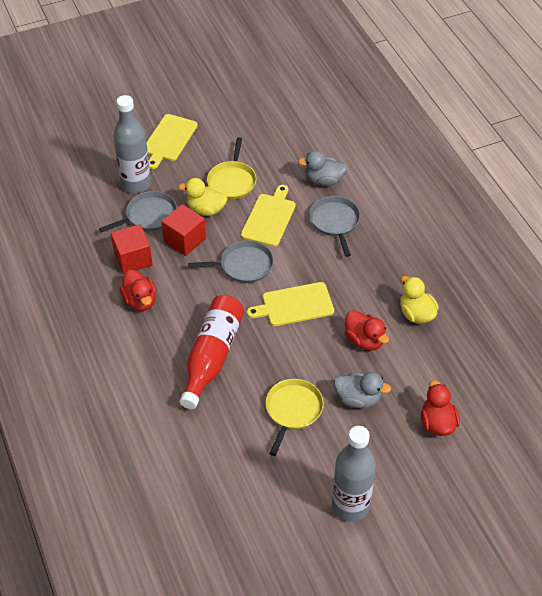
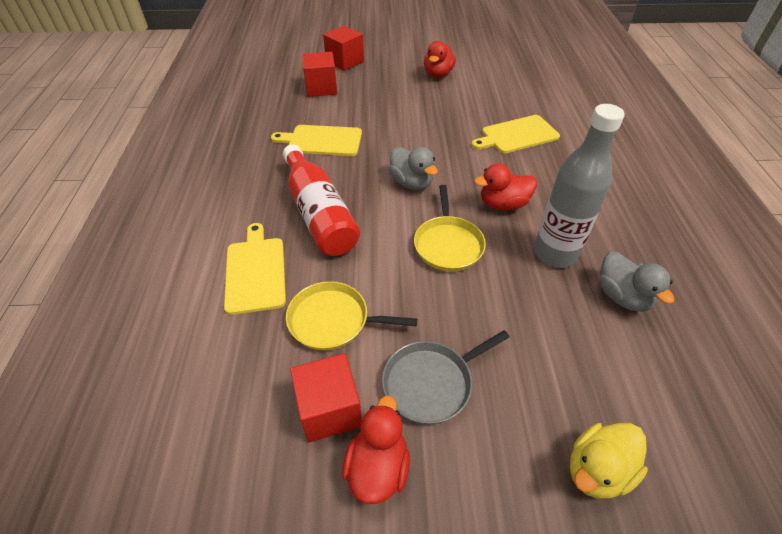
grey bottle: [113,95,151,193] [332,426,376,522] = 2 -> [534,104,625,268] = 1
grey pan: [99,191,177,232] [188,240,274,283] [309,196,360,257] = 3 -> [382,330,510,424] = 1
red cube: [111,224,153,274] [161,204,206,256] = 2 -> [290,353,362,442] [302,52,337,97] [323,26,364,71] = 3
yellow duck: [178,178,227,216] [400,276,439,324] = 2 -> [570,423,648,498] = 1

